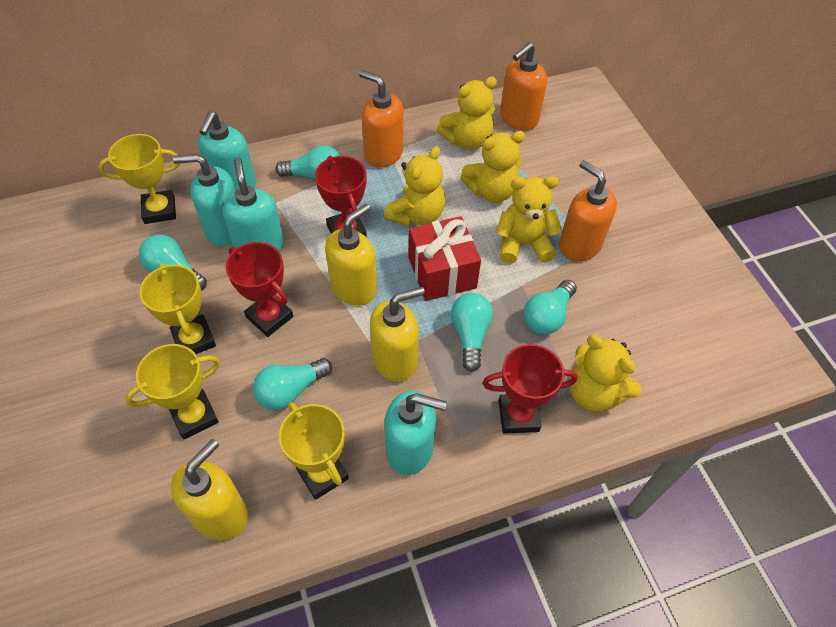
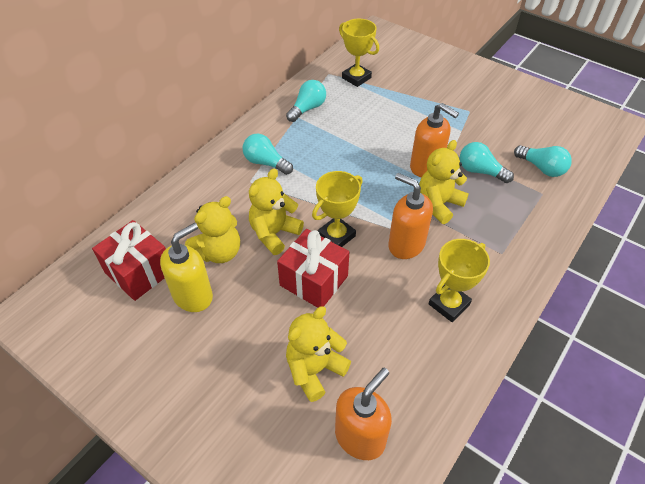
red gift: [409,216,481,301] = 1 -> [92,220,166,301] [277,229,349,308] = 2
red trophy: [226,242,293,337] [315,156,367,238] [482,344,578,434] = 3 -> none = 0
turquoise light bulb: [139,235,207,291] [253,358,332,410] [275,145,340,180] [451,293,493,372] [523,280,577,335] = 5 -> [243,134,293,175] [286,80,326,122] [460,142,514,183] [514,145,572,177] = 4
turquoise soap dispenser: [173,154,236,246] [198,111,256,190] [223,157,284,252] [384,390,447,475] = 4 -> none = 0
yellow soap dispenser: [171,439,248,540] [325,204,377,306] [370,286,425,382] = 3 -> [160,223,213,312] = 1
yellow teddy bear: [384,146,445,226] [437,77,497,150] [461,131,525,202] [496,176,562,264] [569,335,641,412] = 5 -> [185,196,240,263] [249,168,304,255] [286,306,351,402] [419,140,469,224] = 4
yellow trophy: [98,134,180,224] [125,344,220,440] [139,264,216,354] [279,402,349,500] = 4 -> [312,171,363,247] [339,19,379,87] [429,239,490,322] = 3

